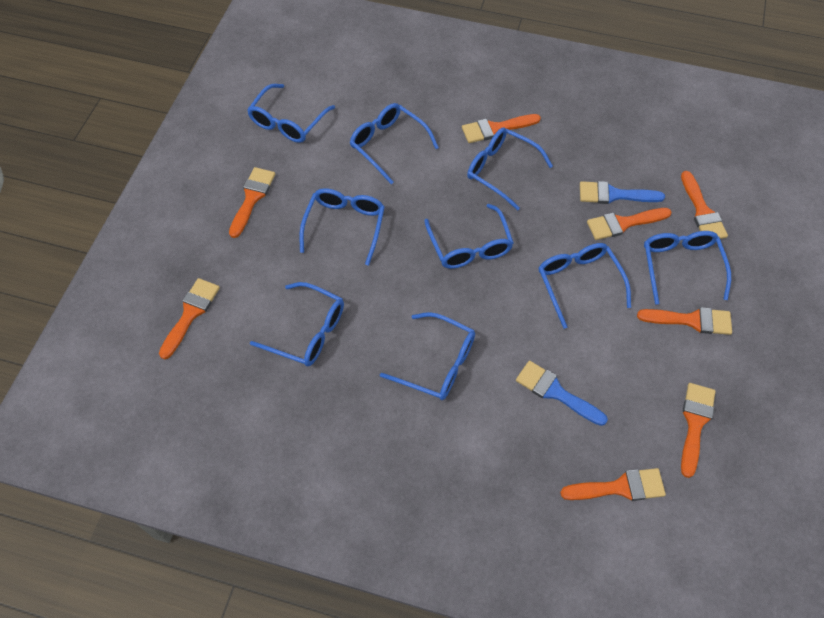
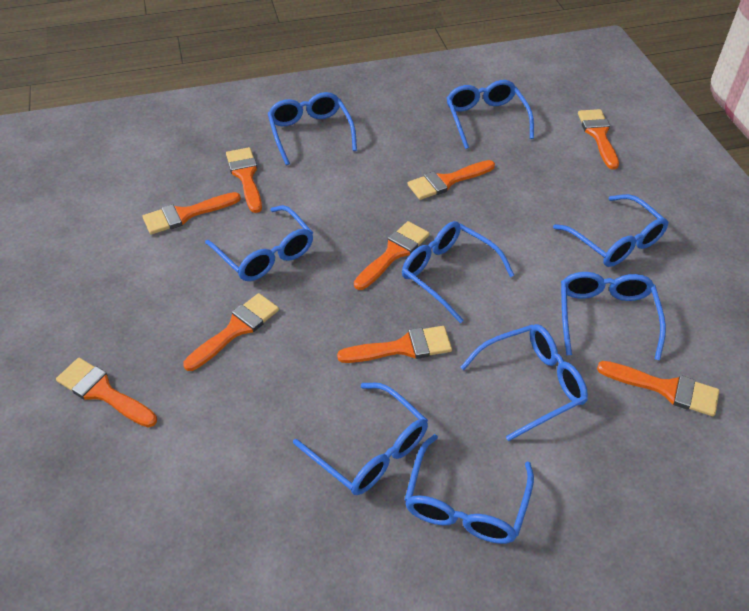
blue brush: [516,361,608,426] [580,181,665,204] = 2 -> none = 0
orange brush: [159,278,220,359] [229,167,275,238] [462,114,541,143] [560,468,666,501] [587,208,672,240] [637,307,732,335] [681,171,728,239] [681,383,716,478] = 8 -> [56,358,157,428] [143,192,241,235] [183,293,279,371] [226,147,262,213] [337,326,452,363] [354,221,430,290] [408,160,495,200] [578,109,619,170] [597,361,719,416] = 9

